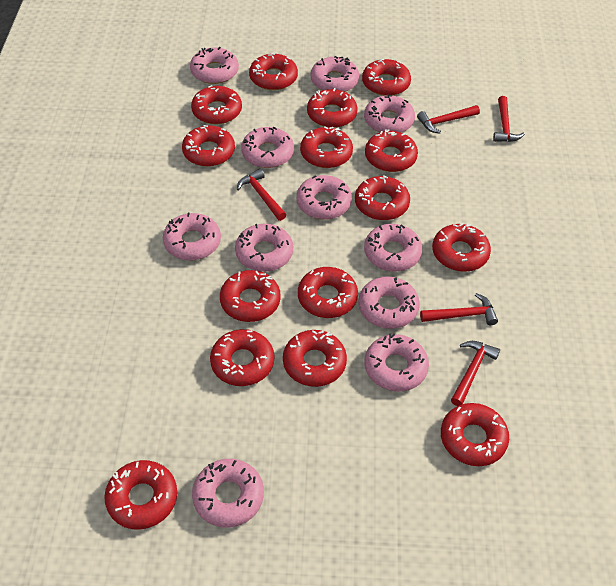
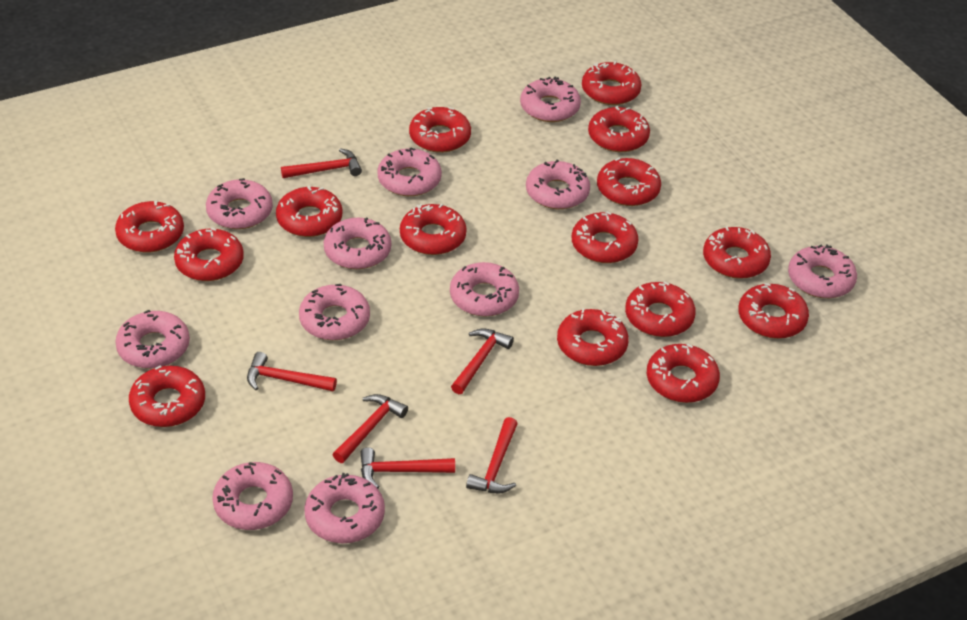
red hammer: [237,169,286,221] [417,105,480,133] [420,293,498,325] [451,341,500,406] [493,96,525,142] = 5 -> [247,352,337,391] [281,148,362,178] [333,394,408,463] [360,447,455,489] [451,328,514,394] [466,417,518,493] = 6

